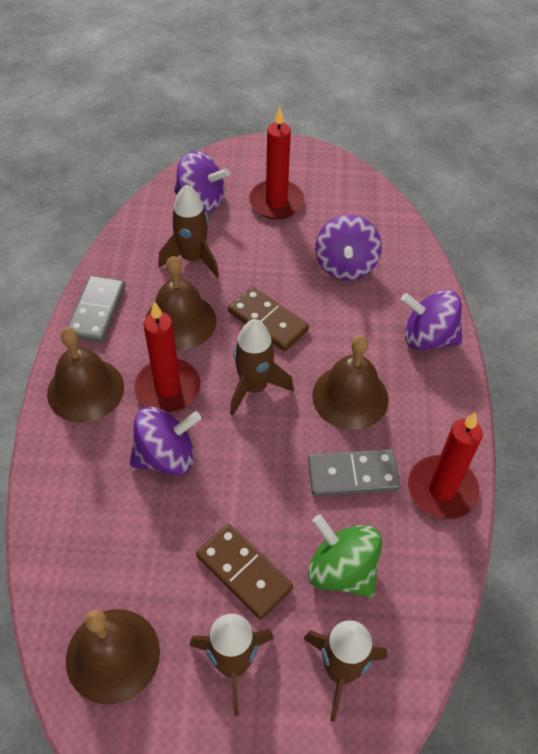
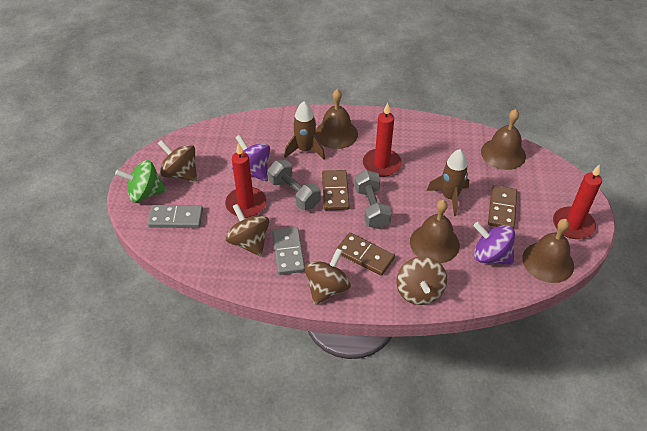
brown domino: [196,524,293,620] [228,287,309,351] = 2 -> [322,170,350,210] [336,233,395,276] [488,185,517,228] = 3
brown rocket: [158,185,219,278] [189,614,274,716] [230,319,294,416] [303,620,387,722] = 4 -> [284,101,325,159] [427,149,469,216] = 2
brown spinning top: none = 0 -> [158,140,197,181] [226,204,269,257] [305,248,351,305] [396,256,447,305] = 4
grey dumbbell: none = 0 -> [268,160,321,210] [354,170,392,229] = 2
purple spinning top: [129,407,201,475] [174,151,230,213] [315,214,382,280] [401,290,463,350] = 4 -> [232,135,270,181] [473,222,515,265] = 2

